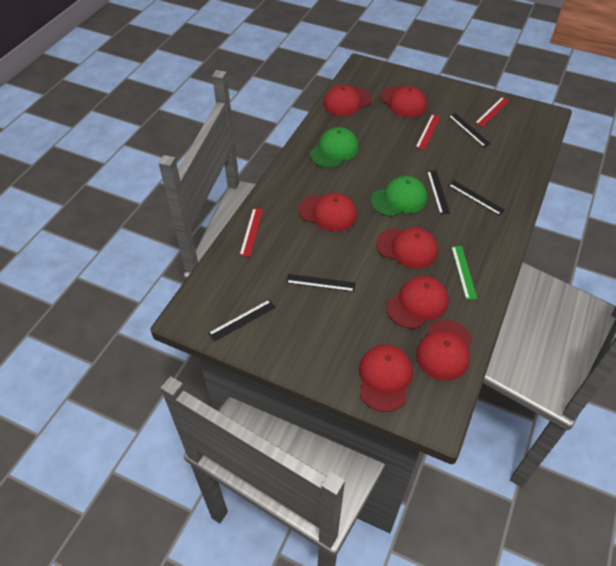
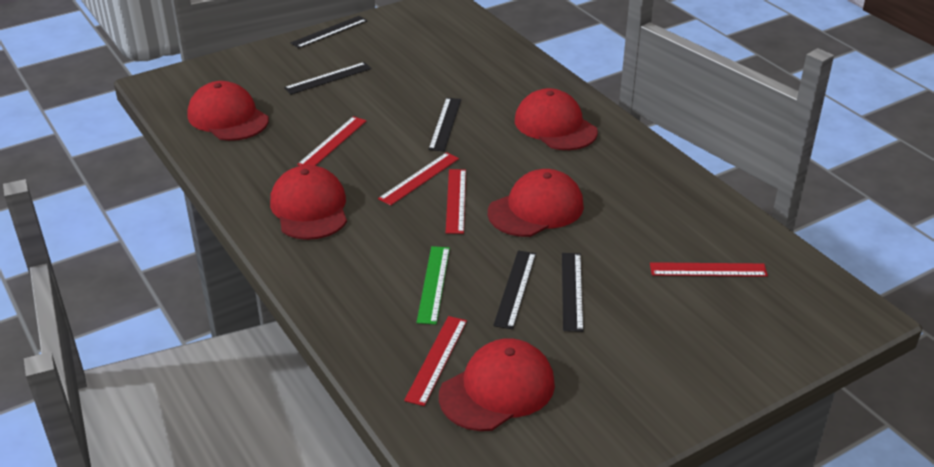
green cap: [310,127,359,168] [371,176,427,217] = 2 -> none = 0
red cap: [299,193,357,231] [323,85,372,116] [359,344,413,412] [376,227,438,269] [380,86,427,117] [386,276,449,329] [416,320,473,380] = 7 -> [188,81,269,141] [270,165,347,240] [439,338,555,431] [488,169,584,237] [515,88,598,150] = 5
red ruler: [239,208,263,257] [415,114,441,150] [475,97,510,127] = 3 -> [297,116,366,166] [378,152,459,206] [404,316,467,406] [446,169,466,234] [650,262,768,277] = 5

